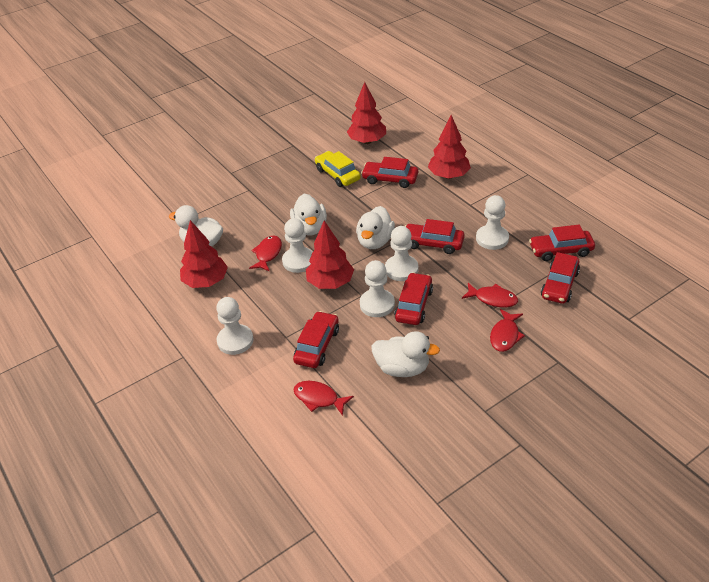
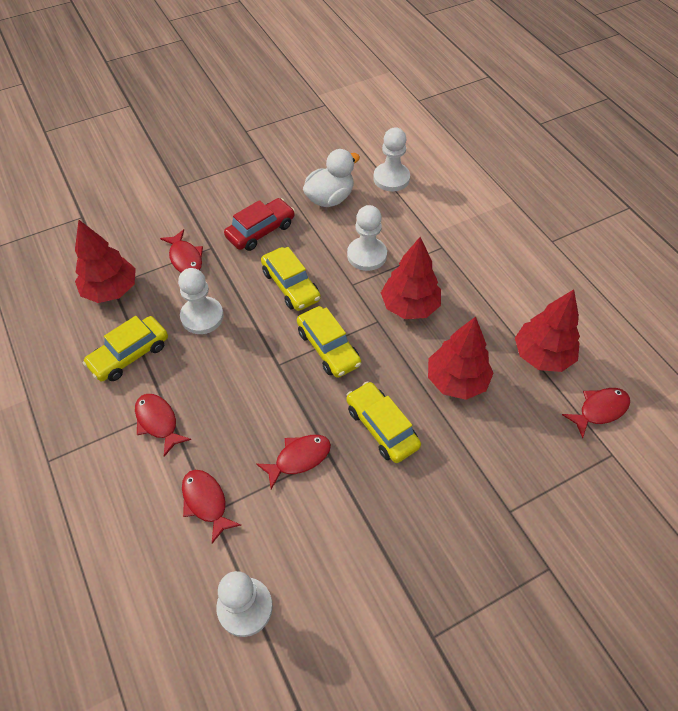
red car: [293,311,339,368] [361,157,418,188] [394,272,433,325] [405,219,465,254] [529,225,595,261] [541,252,580,304] = 6 -> [224,198,295,251] = 1
red fish: [249,236,282,272] [294,381,354,416] [462,283,518,307] [490,309,525,352] = 4 -> [135,394,191,457] [160,229,203,273] [182,470,241,543] [256,435,331,489] [562,388,630,439] = 5
white duck: [169,205,223,247] [290,194,327,235] [356,206,395,249] [372,331,440,377] = 4 -> [303,149,360,207] = 1
white pawn: [216,297,254,355] [282,218,313,273] [360,260,395,317] [385,226,418,281] [476,195,509,250] = 5 -> [178,268,224,334] [216,571,273,637] [347,205,387,271] [373,127,410,191] = 4
yellow car: [315,151,361,187] = 1 -> [83,316,168,381] [261,247,321,311] [297,306,361,378] [346,381,421,463] = 4

